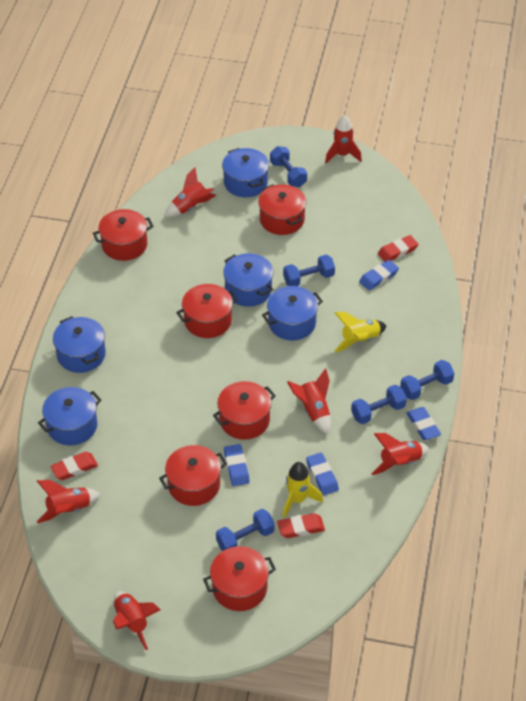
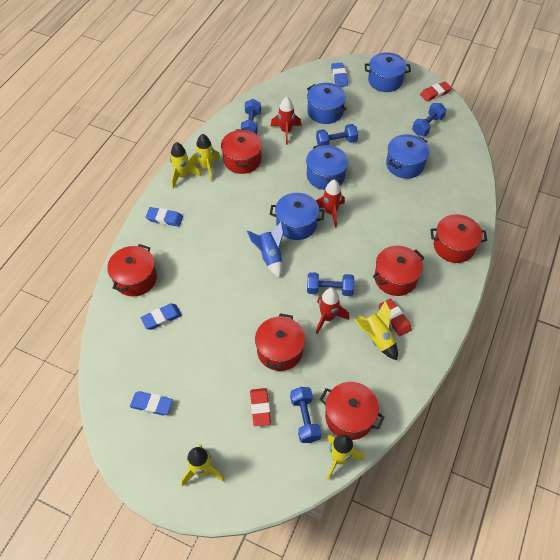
blue rocket: none = 0 -> [247,222,284,278] = 1
red rocket: [37,480,100,523] [113,591,160,650] [165,167,216,217] [287,368,331,434] [325,115,362,163] [371,433,429,475] = 6 -> [271,97,301,145] [316,180,345,228] [316,288,349,334] = 3
yellow rocket: [283,462,323,518] [334,312,386,352] = 2 -> [170,142,201,189] [181,444,225,486] [189,134,221,181] [326,434,364,480] [354,300,398,360] = 5

